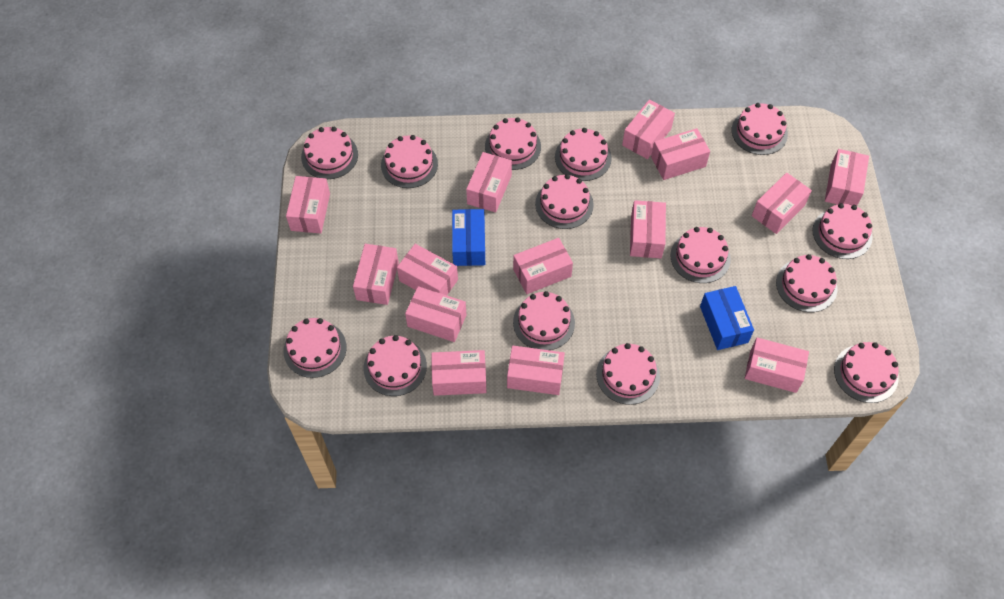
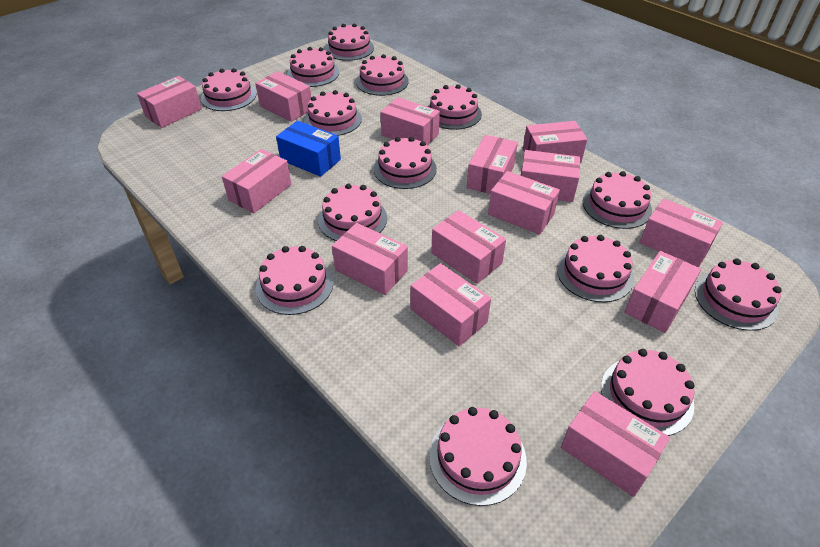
blue box: [452,209,485,266] [700,286,754,350] = 2 -> [276,121,341,177] = 1

